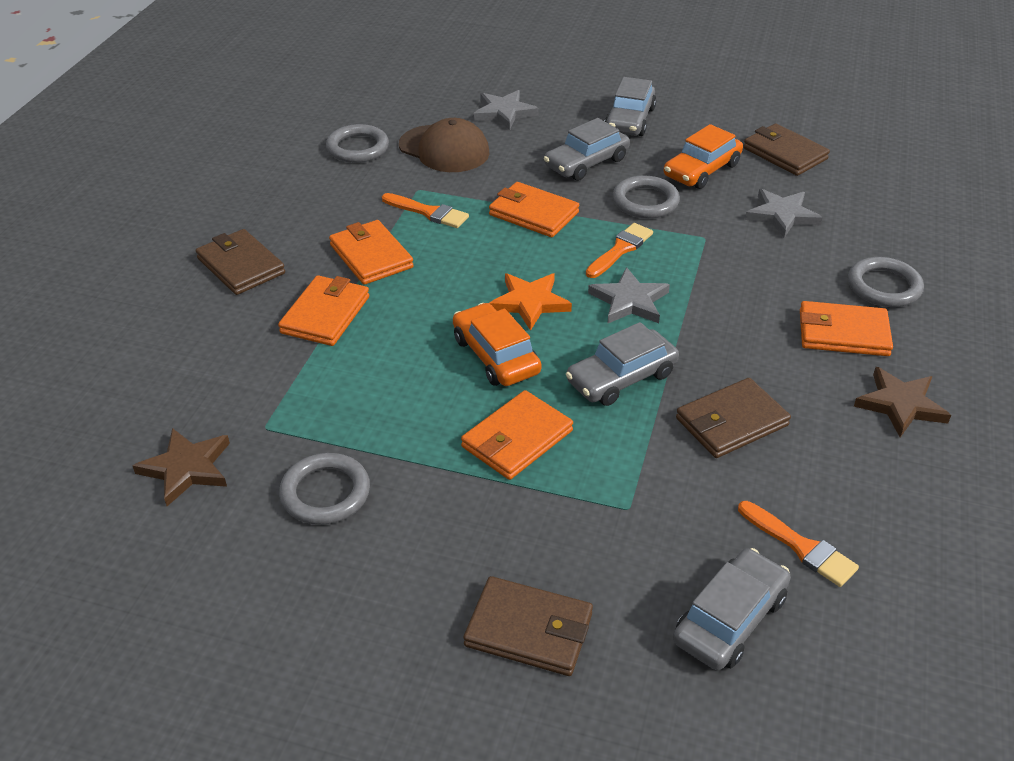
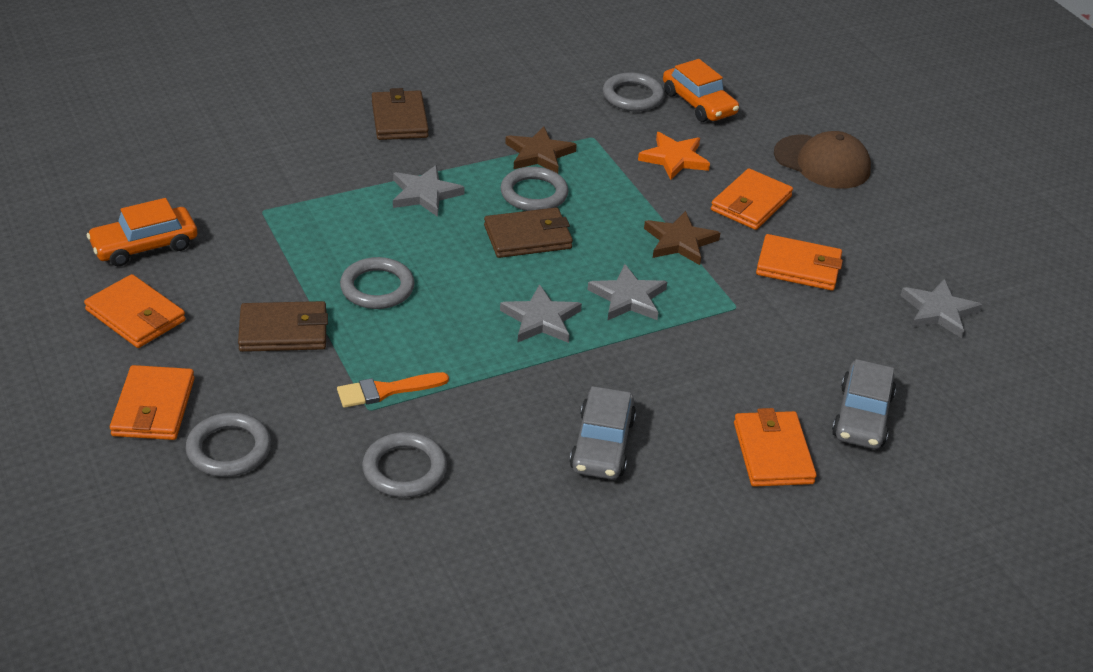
brown wallet: [196,229,285,295] [464,576,593,676] [676,378,791,458] [743,123,830,176] = 4 -> [238,301,328,352] [372,88,429,140] [484,208,573,258] = 3
grey car: [544,118,630,181] [566,322,679,406] [605,77,656,136] [673,548,791,670] = 4 -> [570,386,636,480] [832,359,896,449] = 2
grey ring: [279,453,370,525] [326,124,389,163] [613,175,680,218] [848,257,924,307] = 4 -> [186,413,271,477] [340,257,415,309] [362,432,447,497] [501,167,568,211] [603,72,664,111] = 5
grey star: [473,90,539,130] [588,267,670,324] [745,189,823,238] = 3 -> [393,165,465,217] [500,284,582,343] [587,264,667,320] [900,279,982,338] = 4
orange brush: [382,193,469,228] [586,223,653,278] [738,501,859,587] = 3 -> [337,372,449,408] = 1

